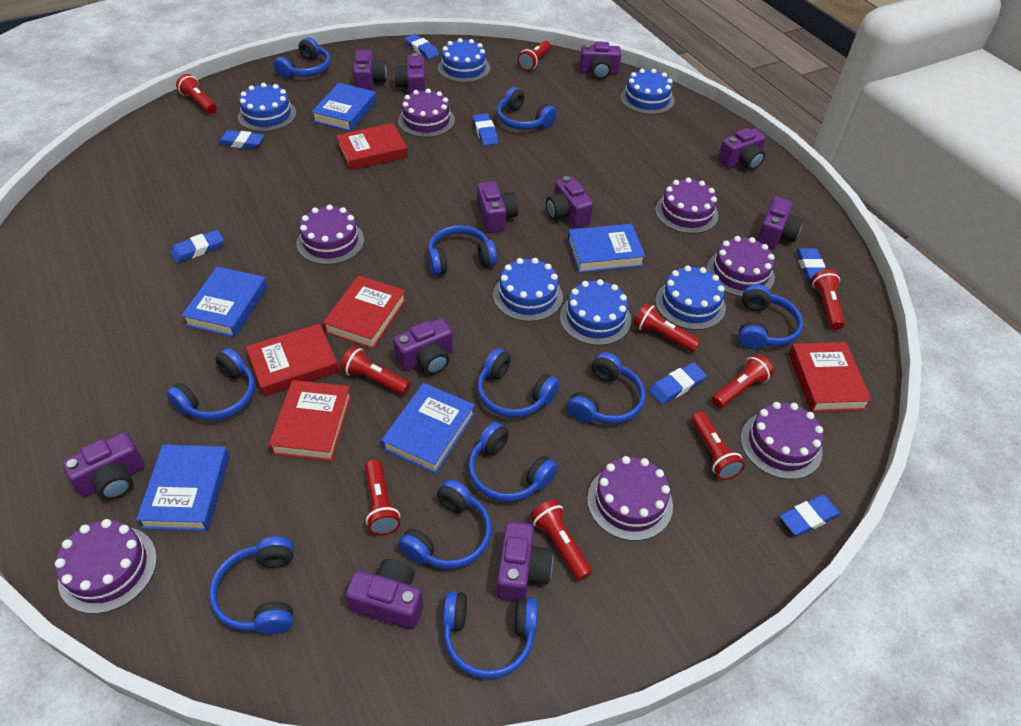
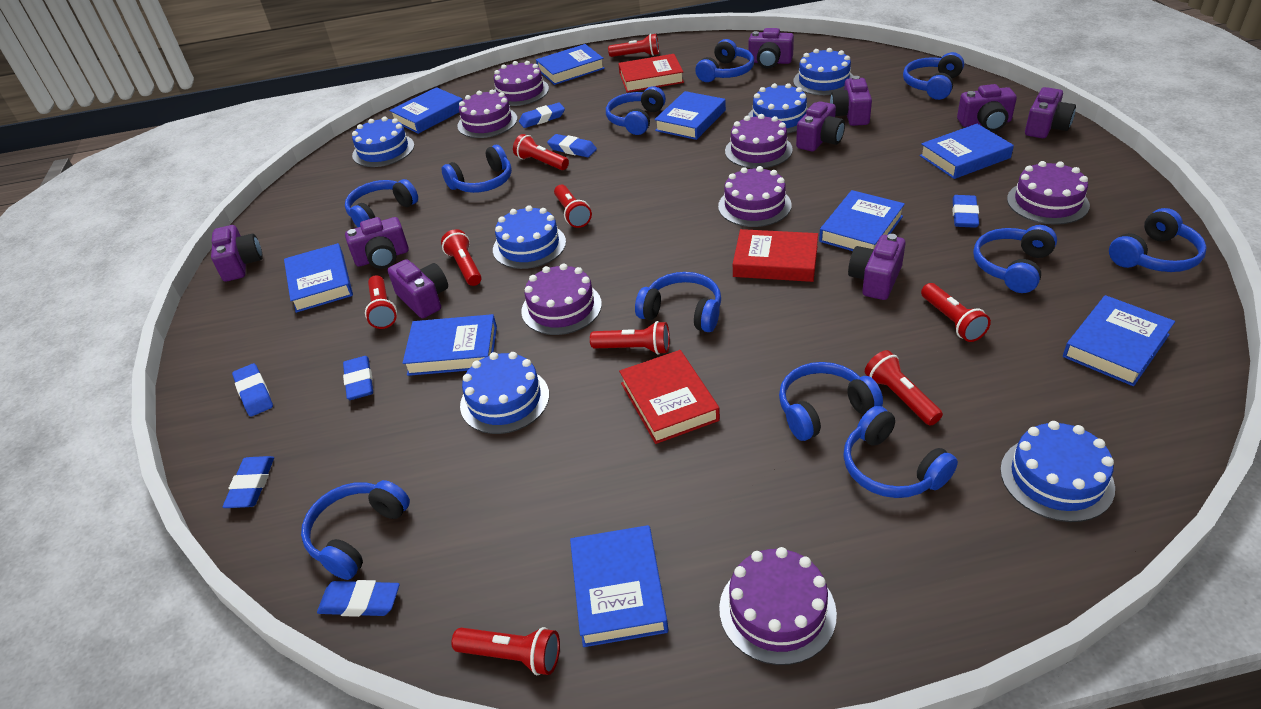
blue book: [136,445,229,531] [181,267,268,337] [312,83,377,131] [381,383,475,474] [567,224,645,273] = 5 -> [284,243,353,313] [390,87,463,134] [403,314,497,376] [536,44,605,85] [570,525,668,647] [654,91,726,140] [819,190,905,251] [920,124,1014,179] [1063,295,1175,386] = 9
purple camera: [62,432,145,500] [345,559,423,630] [354,50,387,91] [393,318,453,375] [394,53,426,94] [477,181,518,233] [496,521,553,602] [546,176,593,228] [580,41,621,80] [718,128,766,170] [757,197,803,249] = 11 -> [211,225,263,282] [345,217,409,269] [388,259,448,318] [749,28,794,68] [796,101,845,151] [830,76,872,126] [848,234,906,300] [957,84,1017,132] [1025,87,1076,138] = 9
red book: [246,324,339,397] [268,380,352,461] [323,275,406,349] [336,123,408,170] [789,342,872,412] = 5 -> [618,54,684,93] [619,350,720,444] [733,229,818,282] = 3

